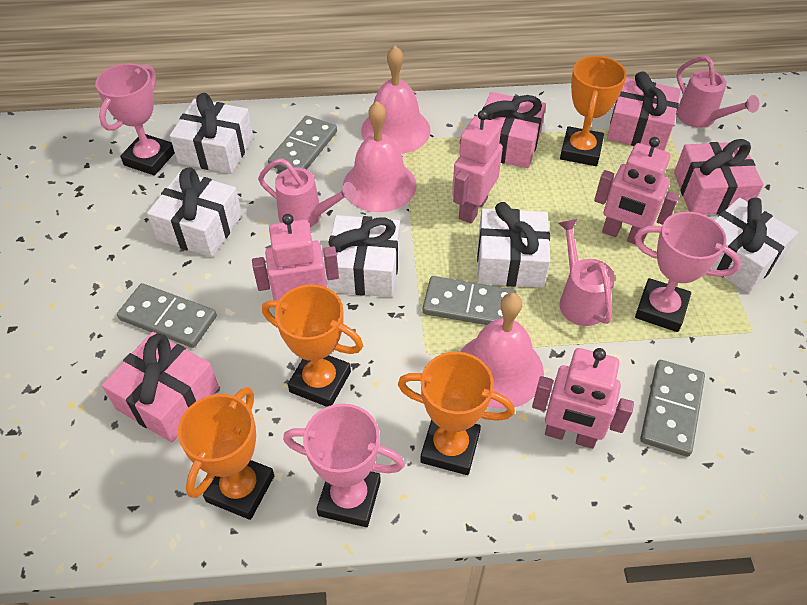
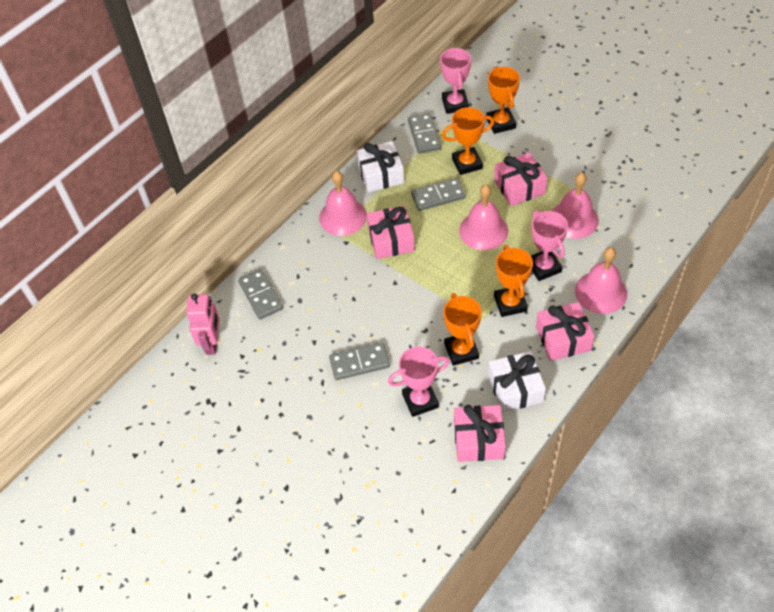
pink bell: [343,101,417,212] [361,46,431,154] [460,293,544,409] = 3 -> [319,171,367,236] [459,185,508,250] [552,173,599,239] [575,247,627,314] = 4
pink robot: [252,214,339,301] [452,110,503,224] [532,348,634,449] [594,137,679,245] = 4 -> [186,293,220,355] = 1
pink watering can: [258,158,357,227] [558,219,615,326] [676,56,759,128] = 3 -> none = 0
white gift: [147,167,242,257] [170,93,253,174] [325,215,400,297] [477,202,550,288] [710,198,798,293] = 5 -> [356,141,404,193] [488,351,546,413] = 2

